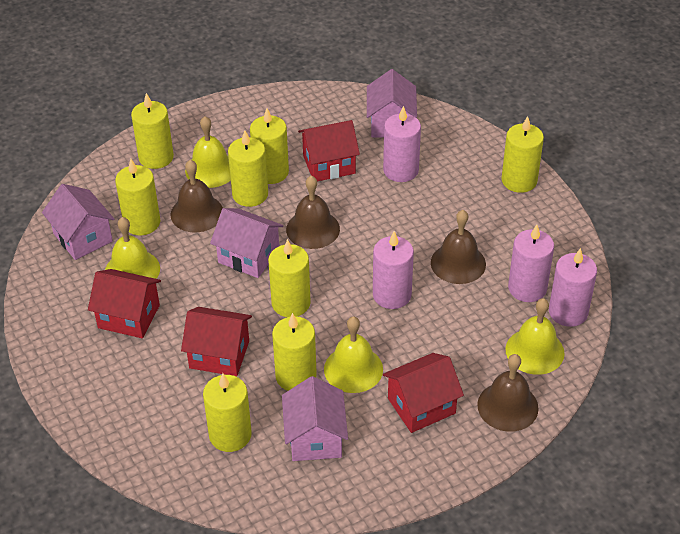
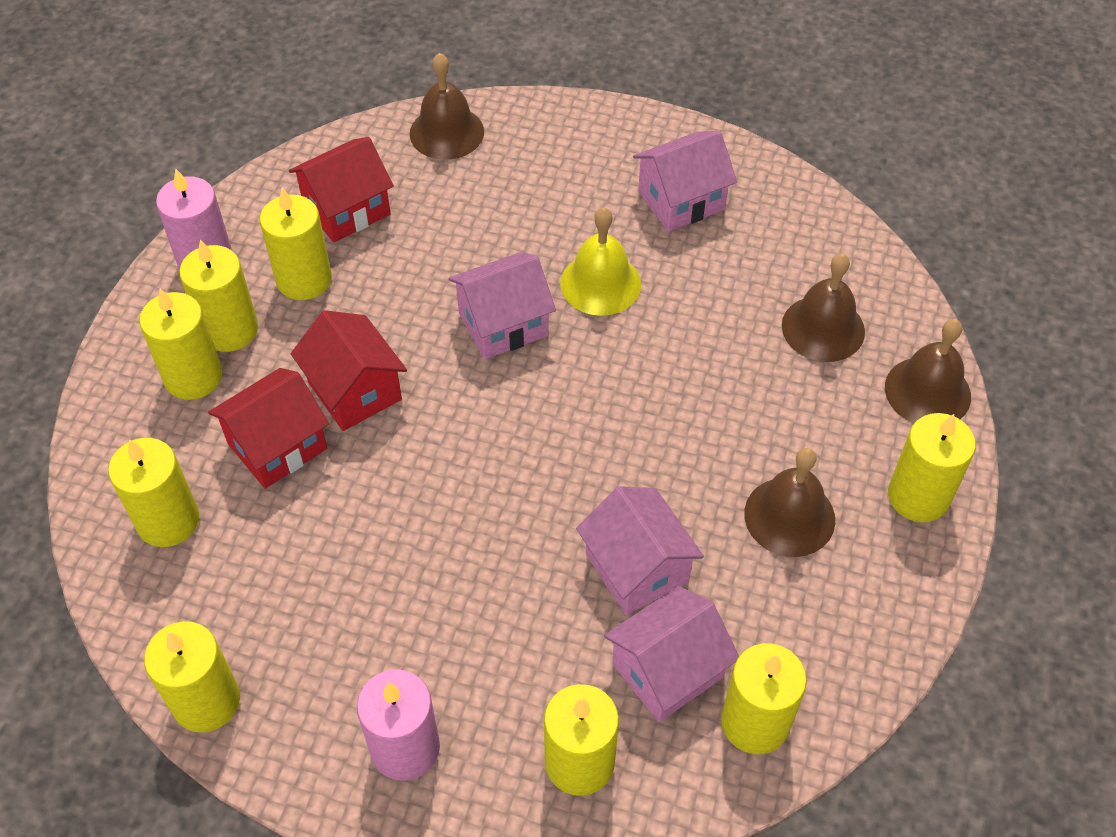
pink candle: [373,231,414,309] [383,106,421,182] [508,225,554,302] [549,248,597,327] = 4 -> [156,169,232,270] [357,669,440,781] = 2
red house: [88,269,161,338] [181,307,252,376] [298,120,360,181] [383,353,464,433] = 4 -> [208,368,329,489] [289,137,394,243] [291,310,407,431] = 3
yellow bell: [105,217,160,279] [185,116,231,188] [324,316,383,393] [505,298,565,375] = 4 -> [560,207,641,316] = 1

